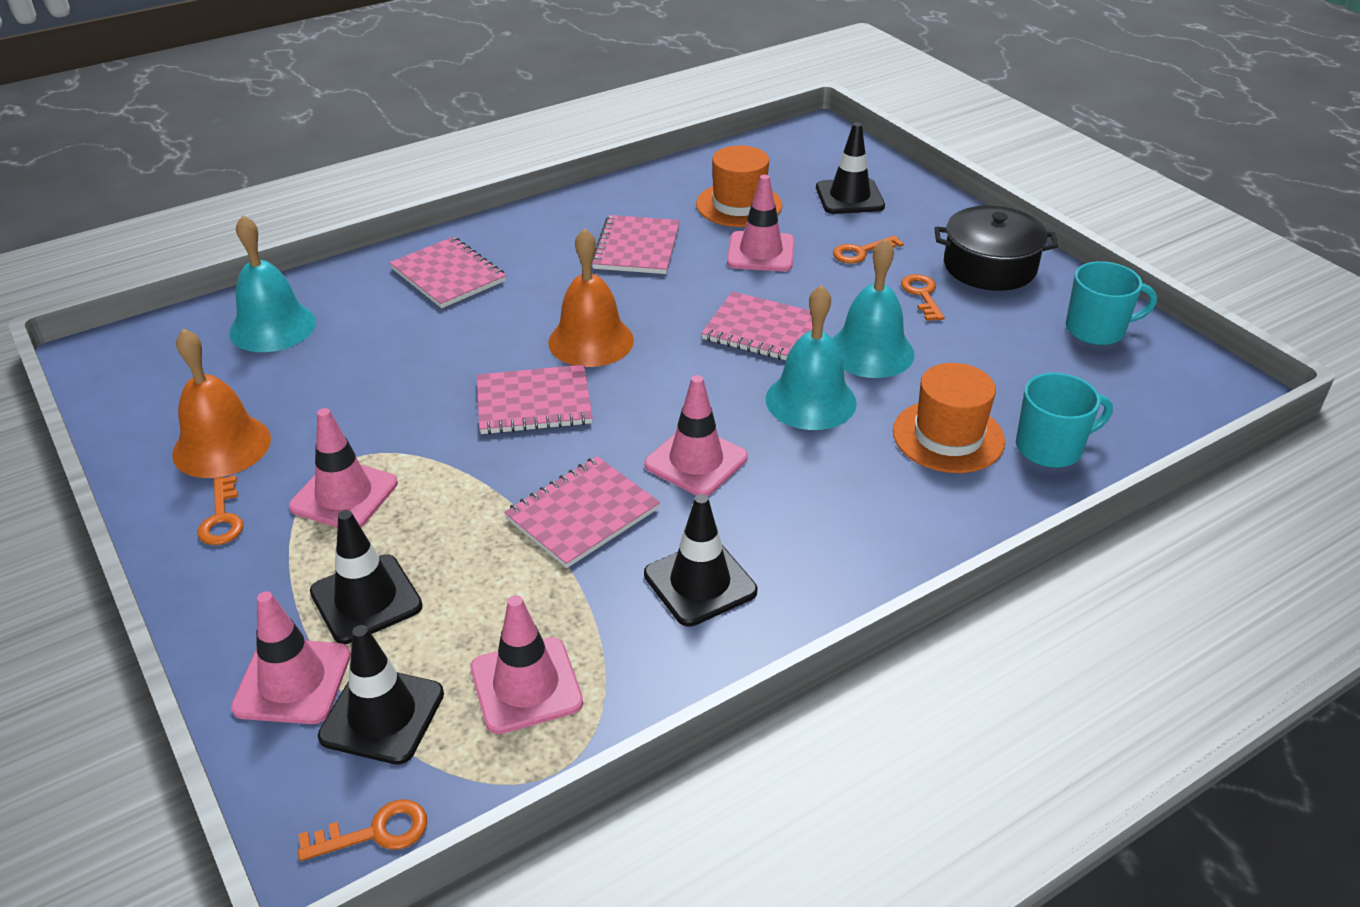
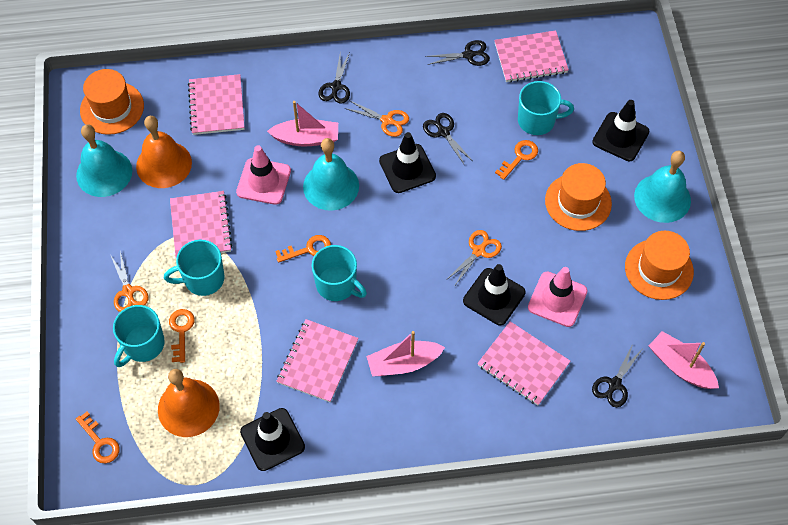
black pot: [934,206,1058,291] = 1 -> none = 0
black scissors: none = 0 -> [318,52,350,104] [423,113,473,164] [425,40,490,66] [592,344,642,407] = 4
orange hat: [696,145,782,227] [893,363,1005,473] = 2 -> [80,69,144,135] [545,163,612,231] [625,231,694,300] = 3
orange scissors: none = 0 -> [111,251,149,312] [345,100,409,137] [446,230,502,287] = 3
pink boat: none = 0 -> [267,101,338,147] [367,331,445,376] [649,331,719,389] = 3
pink traffic cone: [231,591,351,724] [289,408,398,528] [471,595,583,734] [644,375,748,496] [727,175,795,271] = 5 -> [236,145,291,205] [528,267,588,327] = 2
turquoise mug: [1016,373,1113,468] [1066,261,1157,345] = 2 -> [113,305,165,367] [164,240,225,296] [312,245,367,301] [518,81,574,135] = 4

